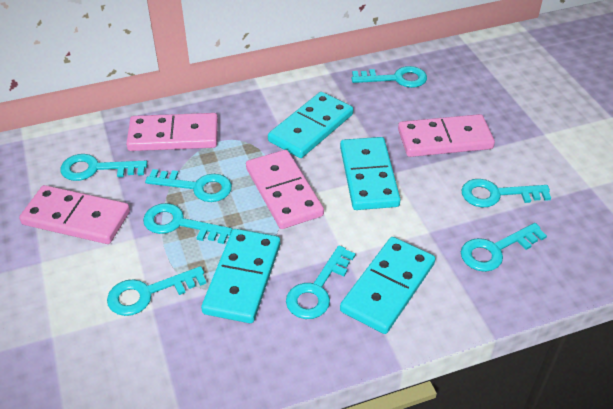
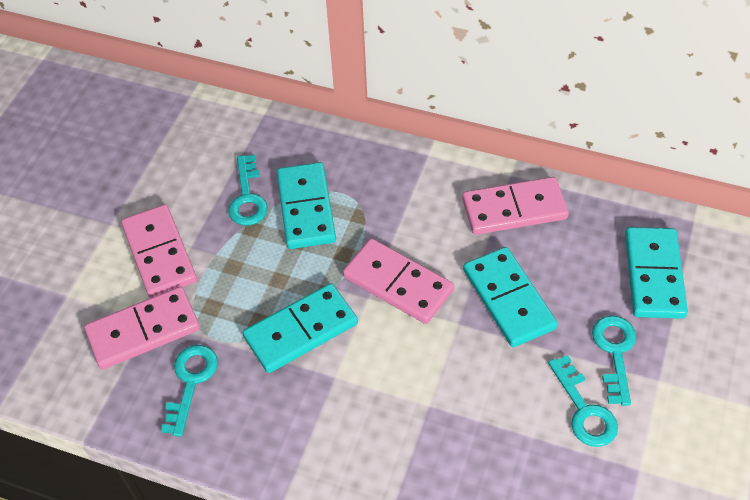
turquoise key: [60,154,147,181] [107,266,206,316] [143,203,232,244] [145,169,232,202] [286,245,355,319] [352,66,427,88] [461,179,551,208] [461,223,547,272] = 8 -> [161,345,218,437] [228,155,268,226] [548,355,618,447] [592,315,636,406] = 4

